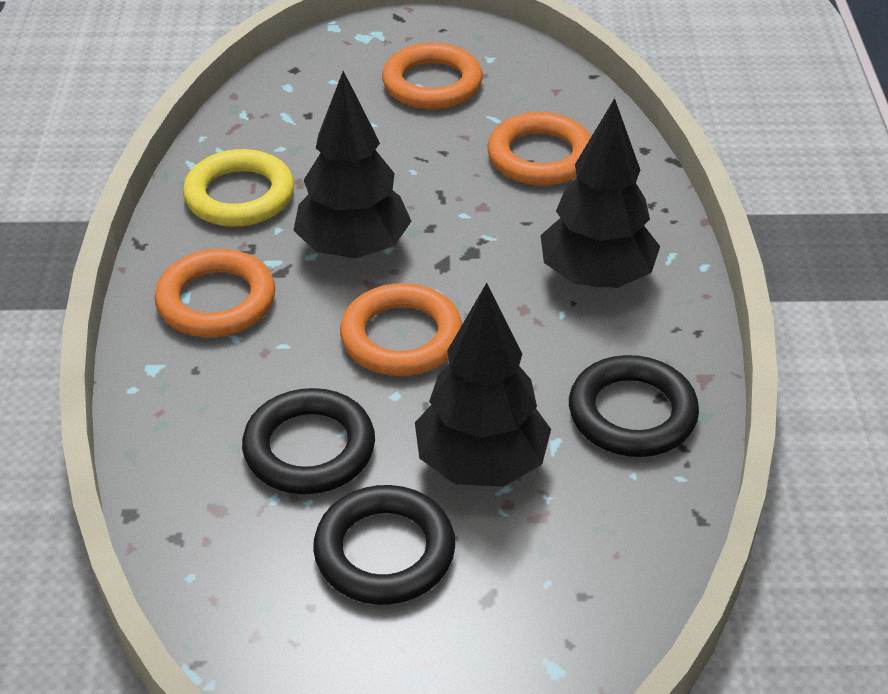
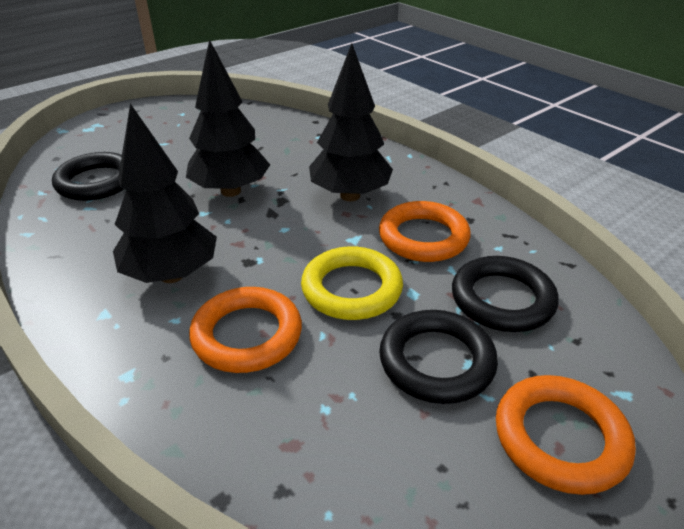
orange ring: [155,249,275,337] [340,283,462,376] [382,43,483,109] [487,112,591,186] = 4 -> [189,287,302,373] [379,201,471,262] [496,375,636,495] = 3

